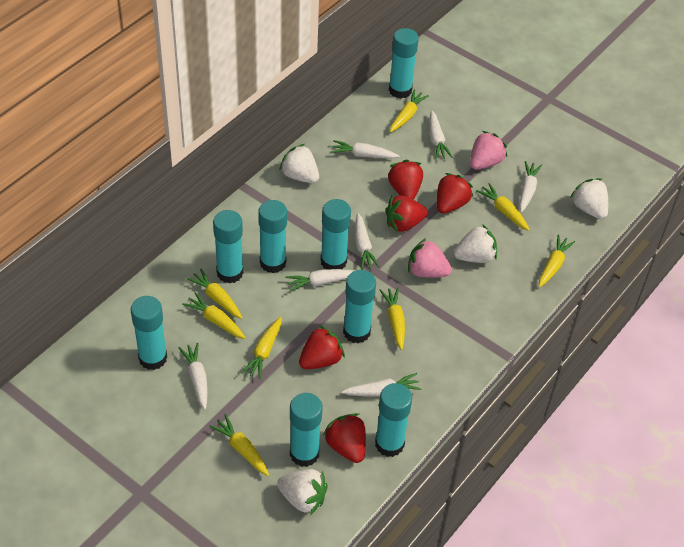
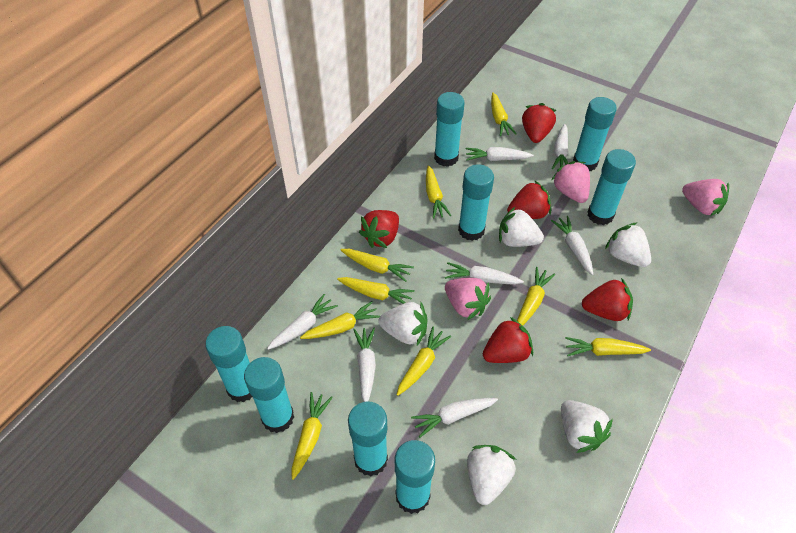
pink strawberry: [408,238,452,278] [470,131,507,170] = 2 -> [445,278,491,320] [552,161,590,203] [682,179,729,216] = 3
white strawberry: [277,469,328,515] [279,144,319,183] [454,224,497,263] [570,178,608,219] = 4 -> [378,302,428,345] [467,445,516,505] [499,207,544,247] [561,400,613,453] [605,223,651,267] = 5
yellow carrot: [182,292,246,339] [186,268,242,319] [209,414,269,476] [241,317,282,379] [380,288,405,350] [390,90,429,132] [476,183,530,231] [539,234,575,288] = 8 -> [291,392,333,480] [300,301,380,339] [337,277,415,304] [341,249,414,282] [397,327,451,396] [426,165,452,219] [491,92,517,136] [517,267,555,326] [565,337,651,356] = 9

